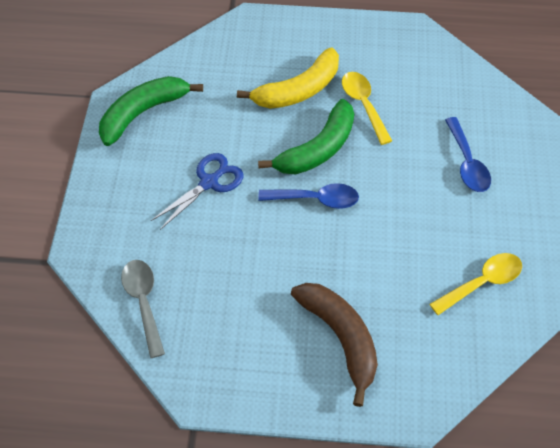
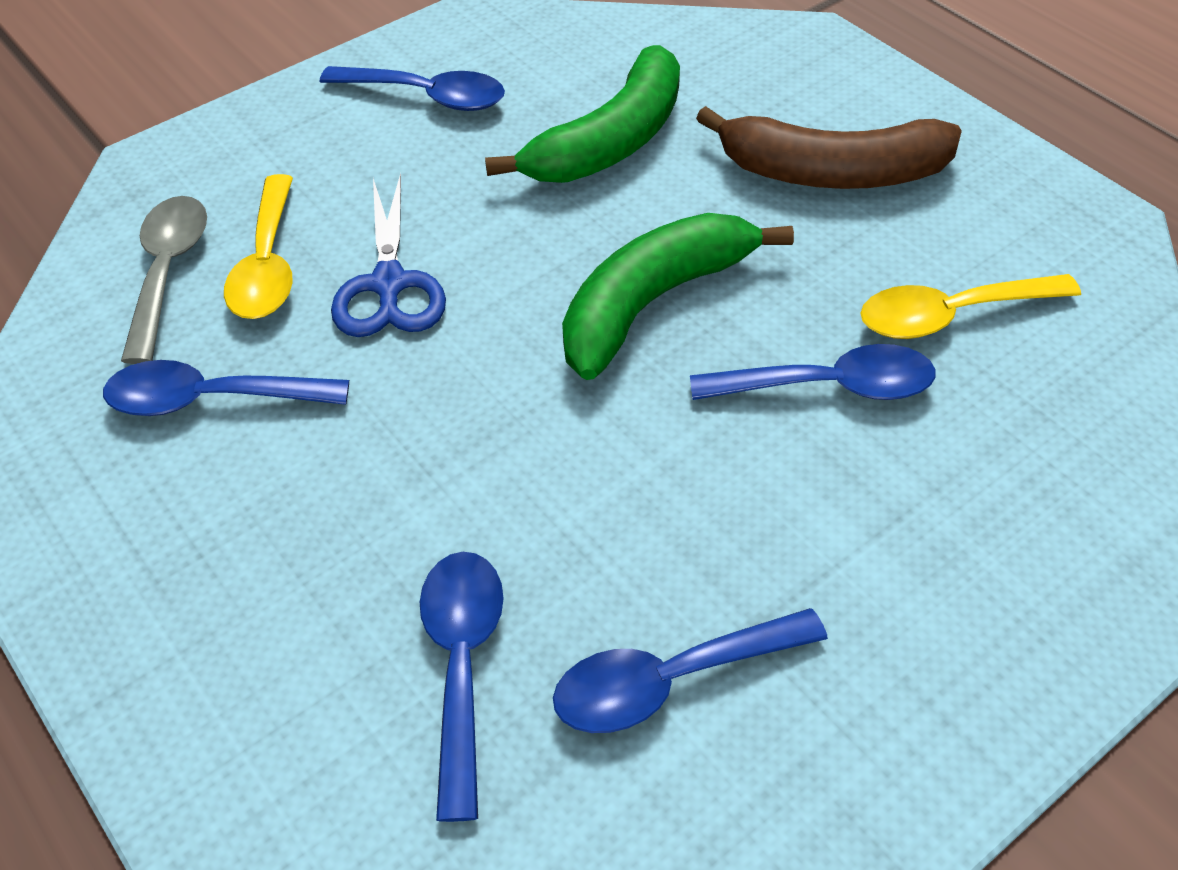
blue spoon: [258,183,359,209] [445,117,491,192] = 2 -> [103,360,349,416] [320,66,505,111] [420,552,504,822] [553,608,828,733] [690,344,936,400] = 5
yellow banana: [237,48,339,109] = 1 -> none = 0

